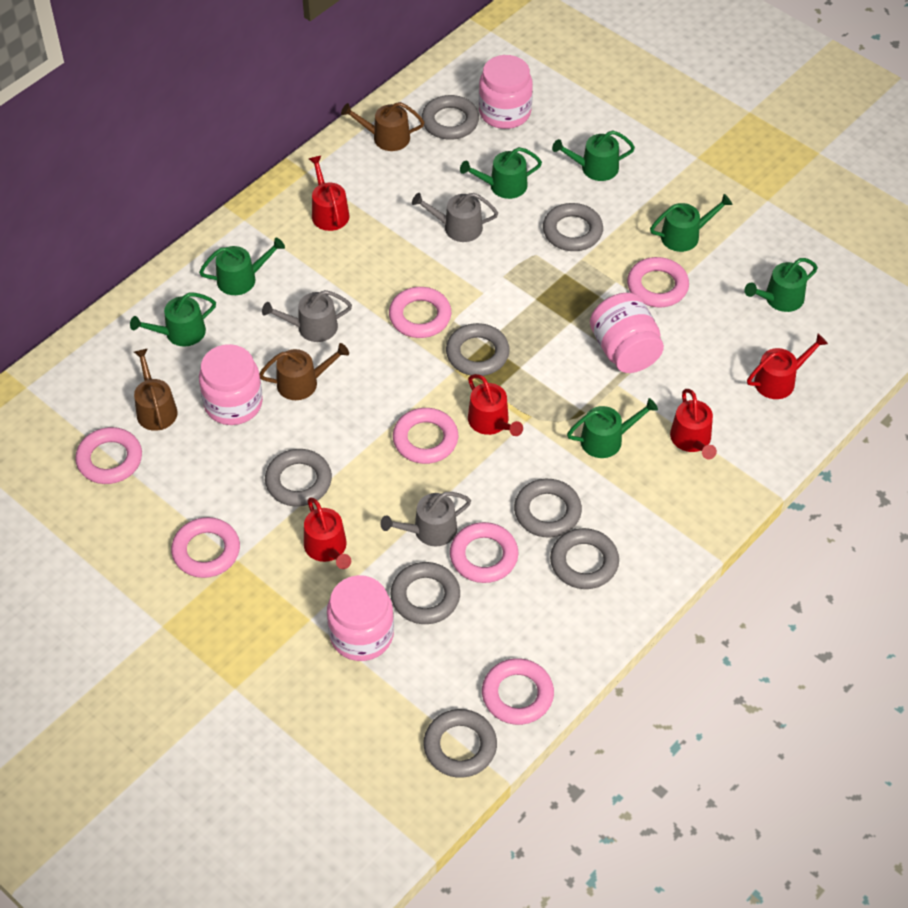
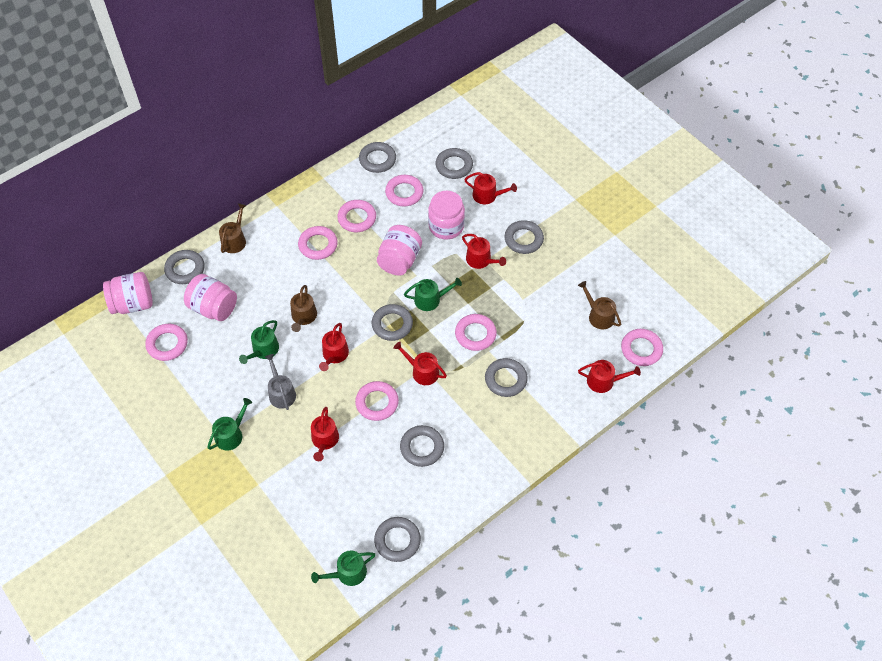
green watering can: [130,293,216,347] [199,237,285,295] [460,147,542,199] [552,131,635,181] [567,398,658,458] [650,194,732,252] [744,258,818,312] = 7 -> [207,398,252,451] [239,320,279,364] [311,551,375,586] [404,278,462,311] = 4
grey watering can: [262,290,352,342] [381,492,471,546] [412,193,498,242] = 3 -> [265,354,296,410] = 1
red watering can: [304,497,351,569] [309,156,349,231] [468,374,523,436] [670,389,717,459] [747,334,828,399] = 5 -> [311,407,339,461] [319,323,349,371] [393,342,447,385] [462,234,506,269] [464,172,517,204] [578,360,641,393] = 6

